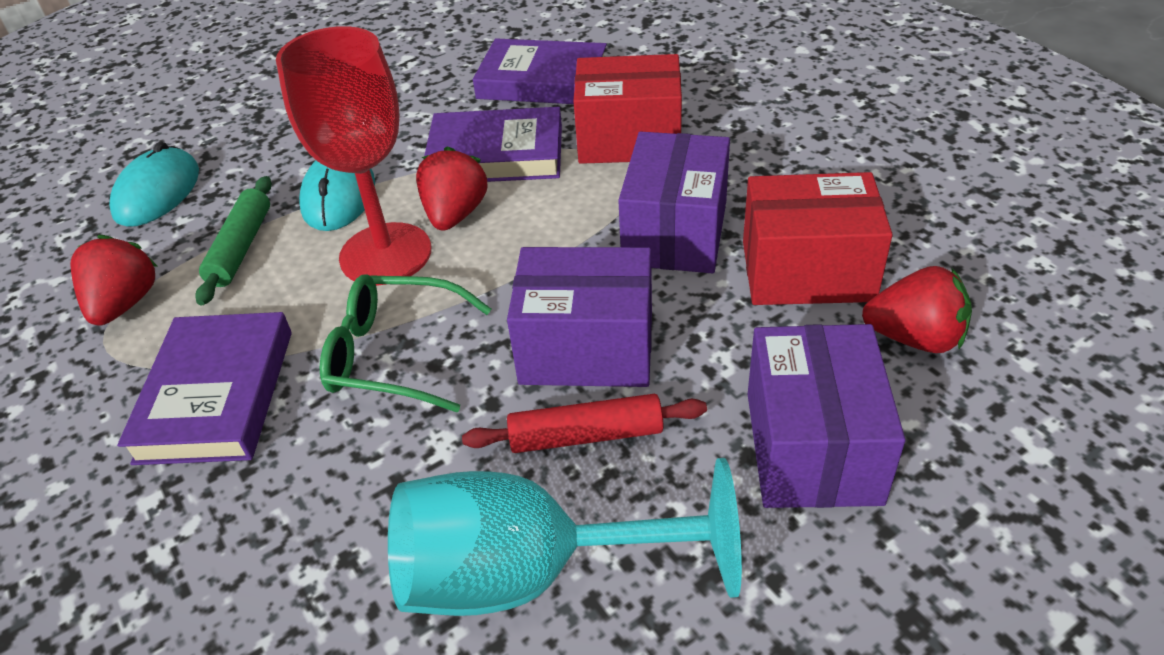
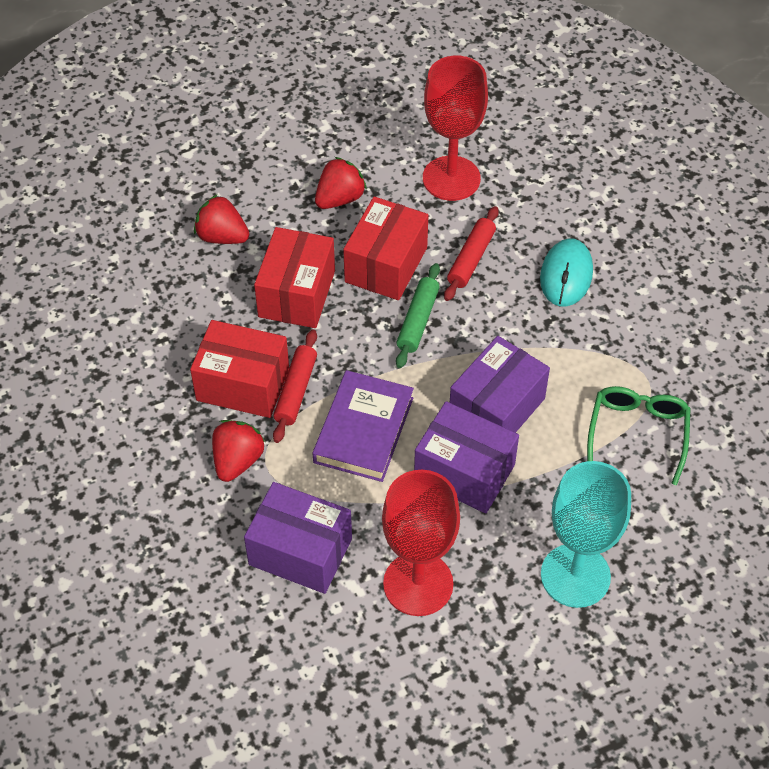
purple book: [117,312,292,465] [423,107,562,182] [473,38,607,104] = 3 -> [313,370,414,482] = 1
red box: [573,54,682,164] [743,172,893,305] = 2 -> [190,320,289,418] [254,227,335,328] [343,196,428,300] = 3
red goblet: [276,26,431,285] = 1 -> [382,470,460,616] [423,56,488,201] = 2
red rolling pin: [462,394,707,453] = 1 -> [273,329,317,443] [444,206,499,301] = 2
turquoise mouse: [109,142,199,227] [299,161,375,231] = 2 -> [540,238,593,306] = 1

